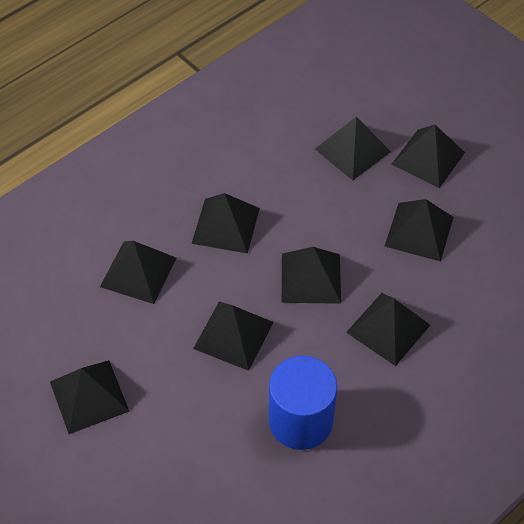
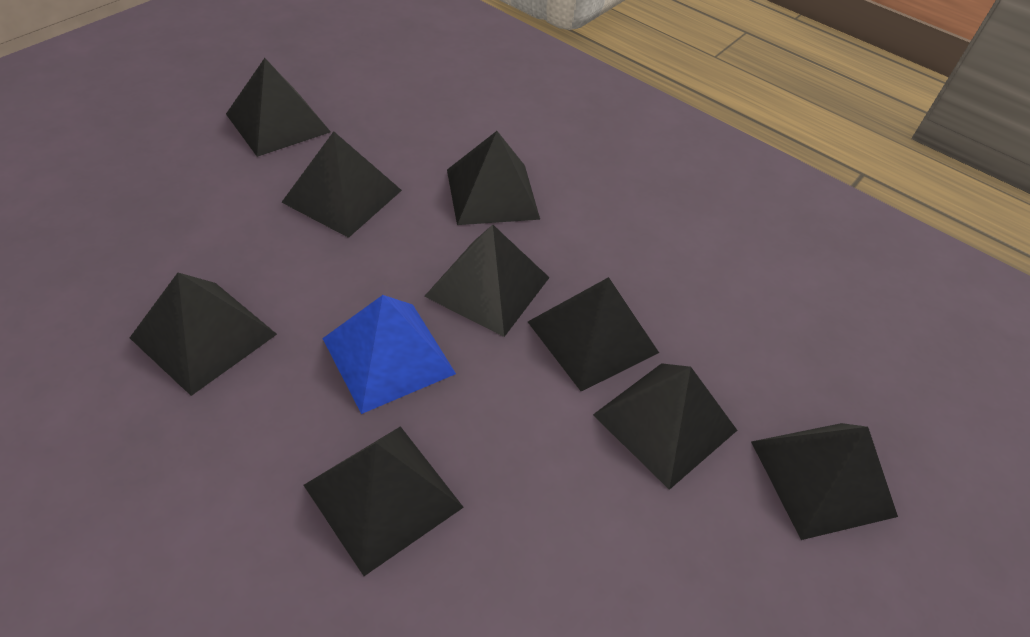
blue cylinder: [269,356,337,450] = 1 -> none = 0
blue pyramid: none = 0 -> [322,295,456,414] = 1

